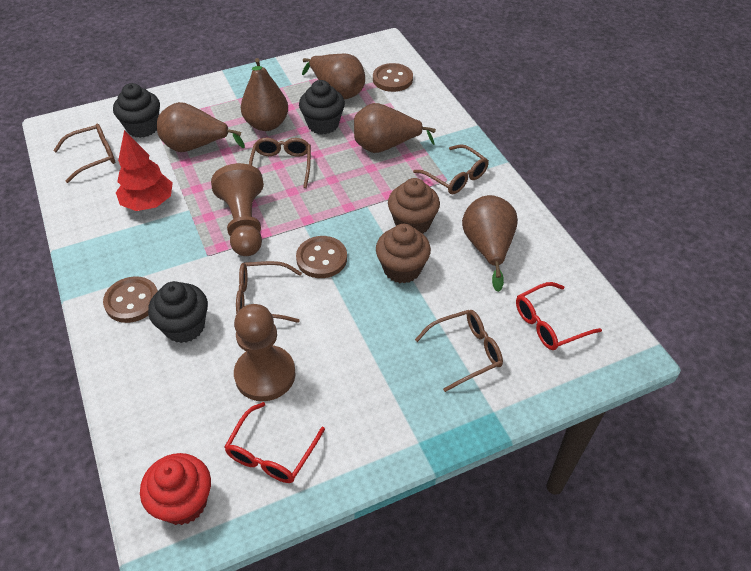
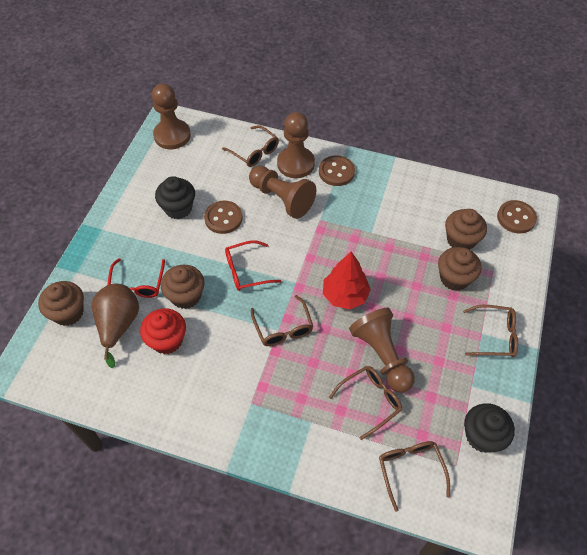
black cupcake: [113,83,160,138] [148,281,208,343] [299,80,345,134] = 3 -> [155,176,195,219] [464,403,515,453] = 2
brown cupcake: [376,224,431,284] [388,178,440,234] = 2 -> [38,281,84,326] [161,265,205,309] [438,247,481,291] [445,209,487,250] = 4
brown pawn: [211,163,264,256] [234,304,296,401] = 2 -> [152,83,191,149] [249,166,316,219] [277,112,315,178] [349,308,415,393] = 4
brown pear: [157,102,245,152] [241,58,288,131] [302,54,365,100] [354,103,436,153] [462,195,518,292] = 5 -> [92,284,139,368] = 1

